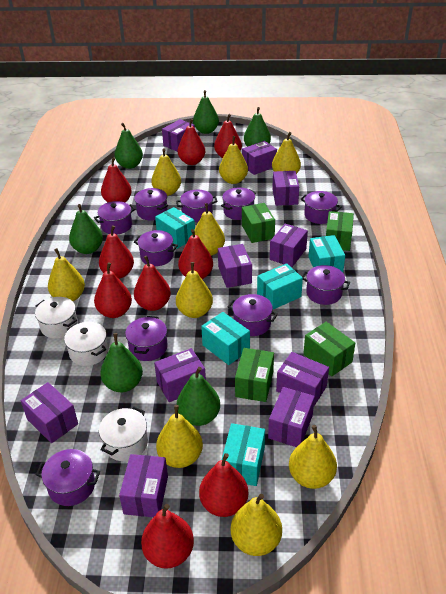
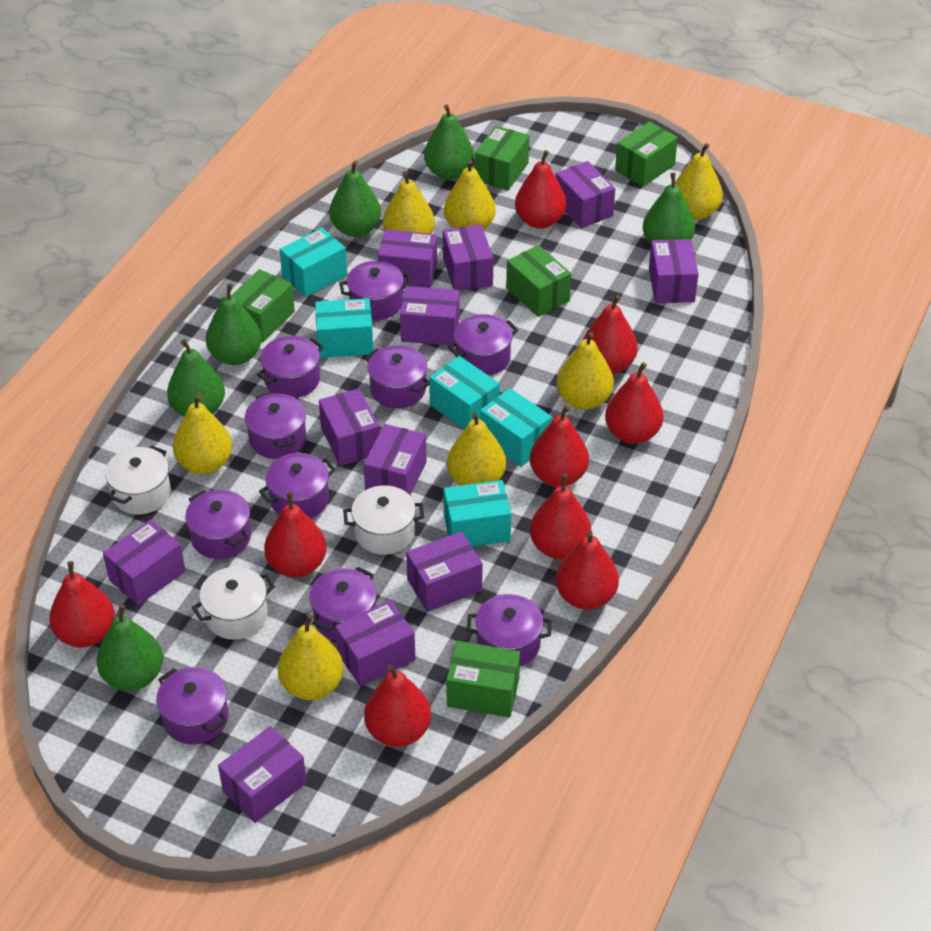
green box: [235,348,274,402] [242,203,275,243] [303,322,355,377] [326,211,354,251] = 4 -> [232,269,295,342] [446,641,520,717] [475,126,529,191] [506,245,571,317] [615,121,678,187] = 5
purple box: [21,382,78,443] [119,454,168,517] [154,348,206,402] [162,119,195,152] [218,244,252,288] [242,141,277,175] [268,387,315,447] [270,224,308,267] [272,171,299,206] [276,352,329,406] = 10 -> [103,519,186,605] [218,726,307,823] [319,388,380,466] [335,600,416,686] [364,424,427,495] [378,229,437,288] [400,286,460,345] [406,531,483,612] [443,225,493,291] [556,161,615,228] [649,239,698,303] = 11
yellow pear: [48,248,85,301] [151,148,181,196] [156,405,203,468] [176,262,213,318] [192,203,225,256] [219,136,248,184] [231,494,282,556] [272,132,301,174] [289,425,337,489] = 9 -> [173,395,232,474] [278,614,344,700] [383,171,435,234] [444,159,496,230] [447,412,506,486] [557,332,614,410] [675,143,723,220] = 7

